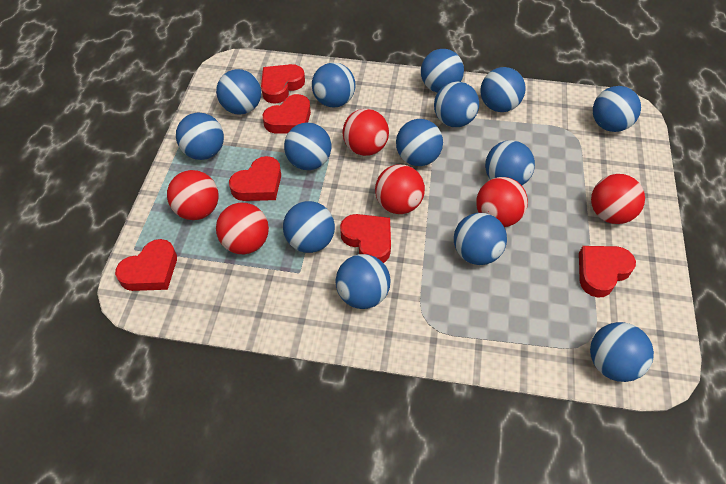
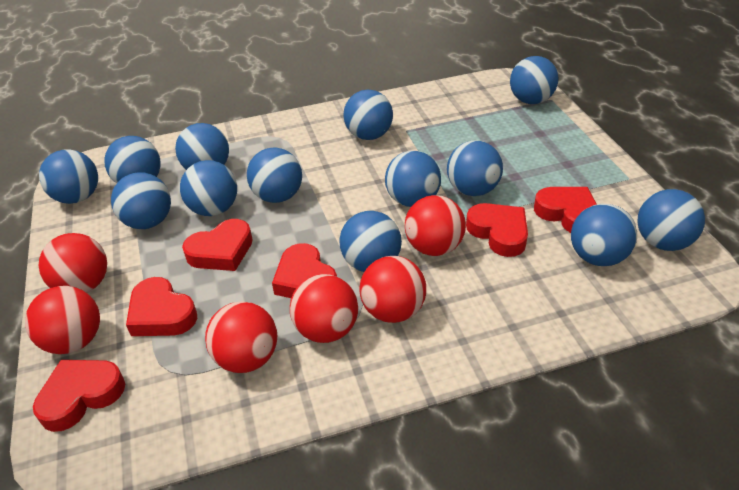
blue ball: [176,113,224,160] [216,69,261,115] [283,201,335,253] [284,122,331,170] [312,62,356,108] [336,254,390,309] [396,119,443,166] [421,49,464,93] [434,81,479,127] [454,213,507,265] [481,67,525,112] [485,140,535,185] [590,322,654,382] [593,86,641,132] = 14 -> [39,149,98,204] [105,136,161,184] [111,173,171,229] [175,123,229,170] [180,160,237,216] [247,148,302,203] [340,211,402,272] [343,90,393,140] [385,151,441,207] [447,140,503,196] [510,56,558,104] [571,204,637,266] [637,189,705,251] = 13

